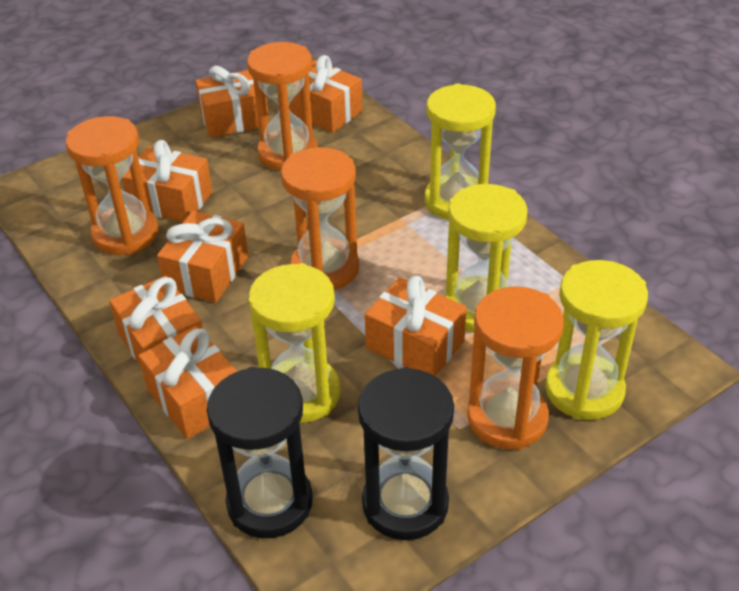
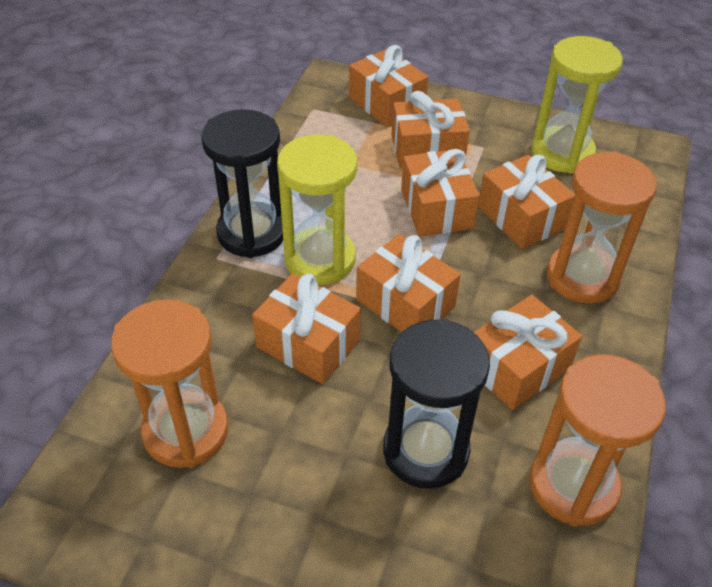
orange hourglass: [66,116,158,255] [247,42,318,171] [281,147,359,290] [467,286,564,450] = 4 -> [111,299,228,468] [529,354,666,527] [547,152,657,304] = 3
yellow hourglass: [248,263,341,423] [424,84,496,220] [445,184,528,333] [545,260,648,420] = 4 -> [277,134,358,285] [532,36,623,174] = 2

